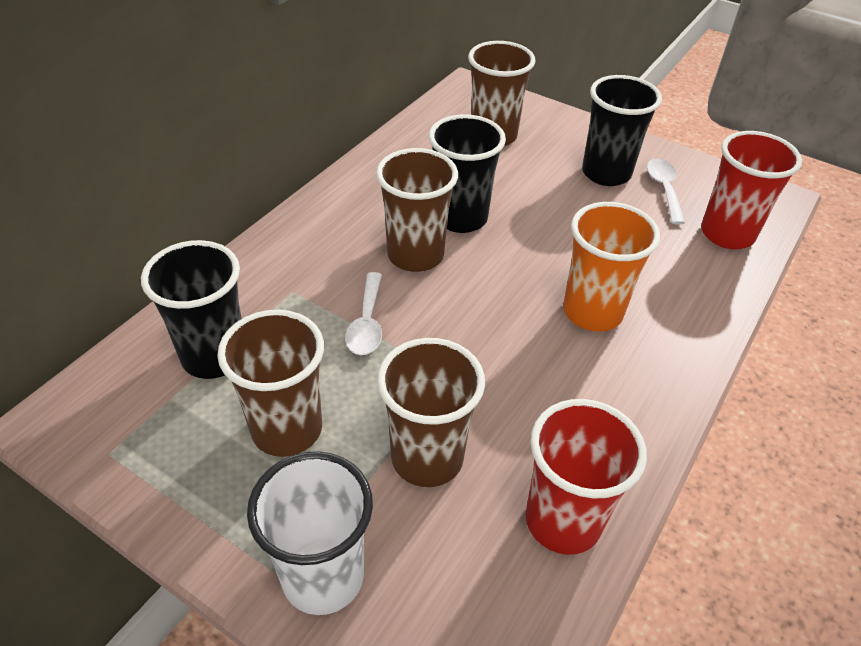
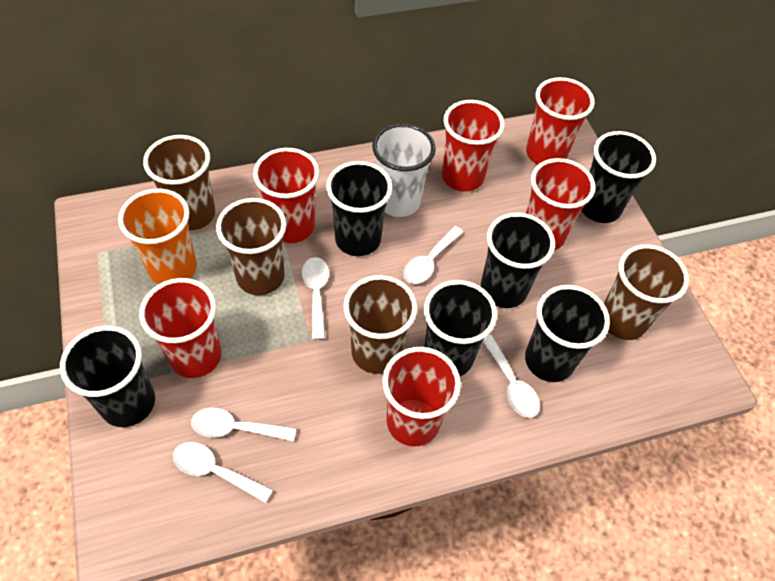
black cup: [141,240,242,379] [429,114,506,233] [582,75,662,186] = 3 -> [60,325,155,427] [326,161,393,256] [424,280,497,376] [481,212,555,308] [525,285,610,382] [581,131,656,223] = 6
red cup: [526,399,647,555] [701,131,802,249] = 2 -> [139,278,222,378] [253,148,319,243] [382,347,461,447] [442,100,505,192] [526,77,595,164] [526,158,596,251] = 6
white spoon: [345,272,382,355] [647,158,685,224] = 2 -> [173,442,273,503] [191,408,296,441] [302,257,329,340] [403,226,463,284] [482,334,540,418] = 5

